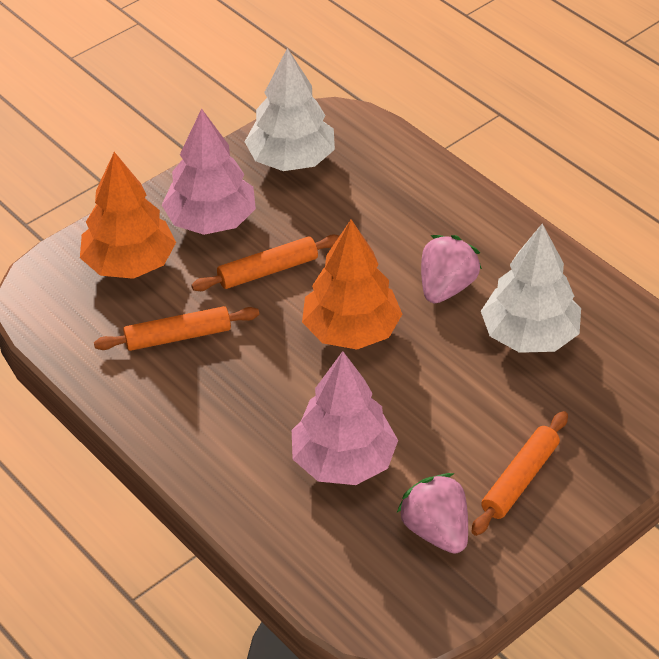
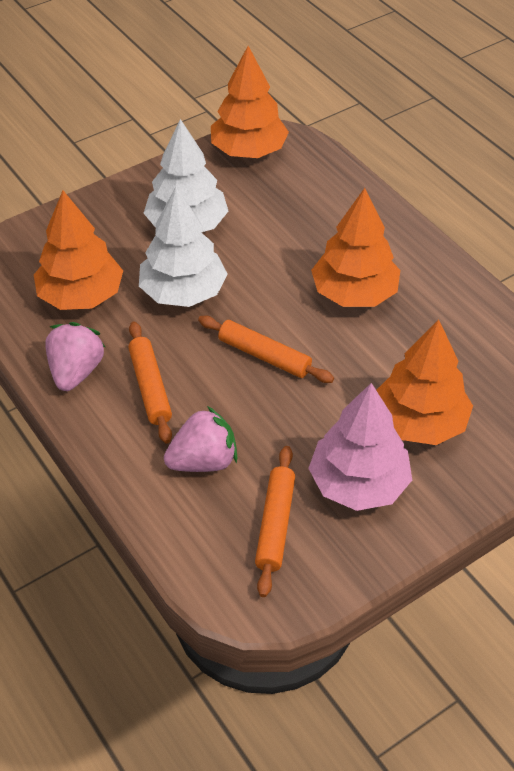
orange tree: [80,152,176,279] [302,219,402,349] = 2 -> [34,191,123,310] [211,46,289,158] [311,188,400,307] [376,319,473,445] = 4
pink tree: [162,108,256,235] [292,351,398,485] = 2 -> [308,383,412,511] = 1

